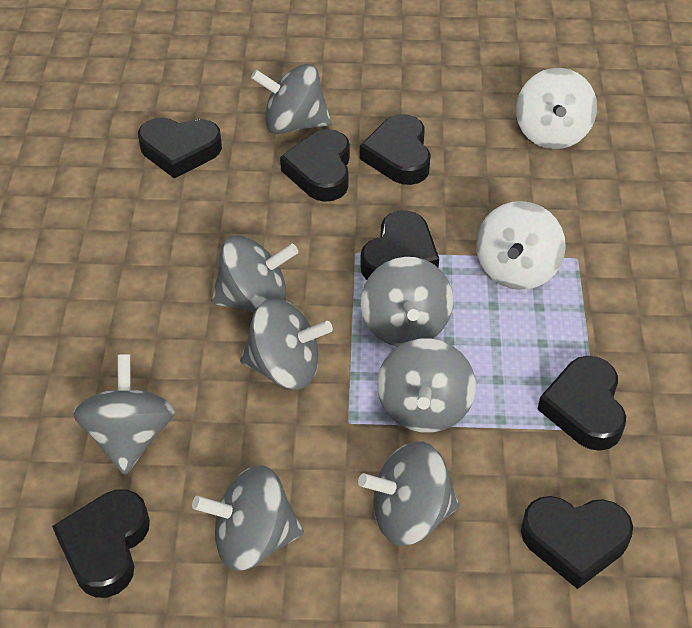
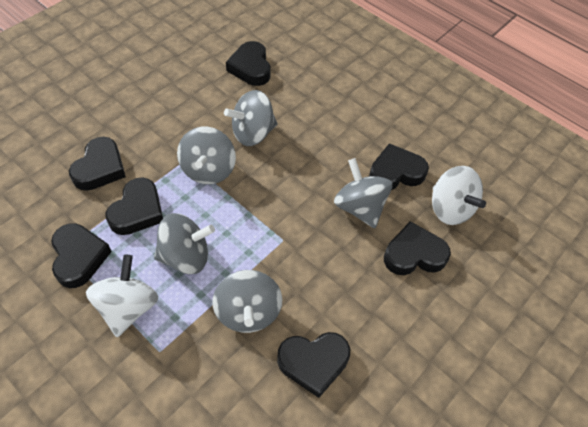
grey spinning top: [73,354,175,475] [192,465,304,571] [211,235,298,313] [240,298,333,390] [251,63,332,134] [358,441,460,546] [361,257,453,347] [377,338,476,433] = 8 -> [154,213,215,274] [177,127,236,184] [212,270,282,333] [224,90,277,146] [334,158,393,228] = 5

